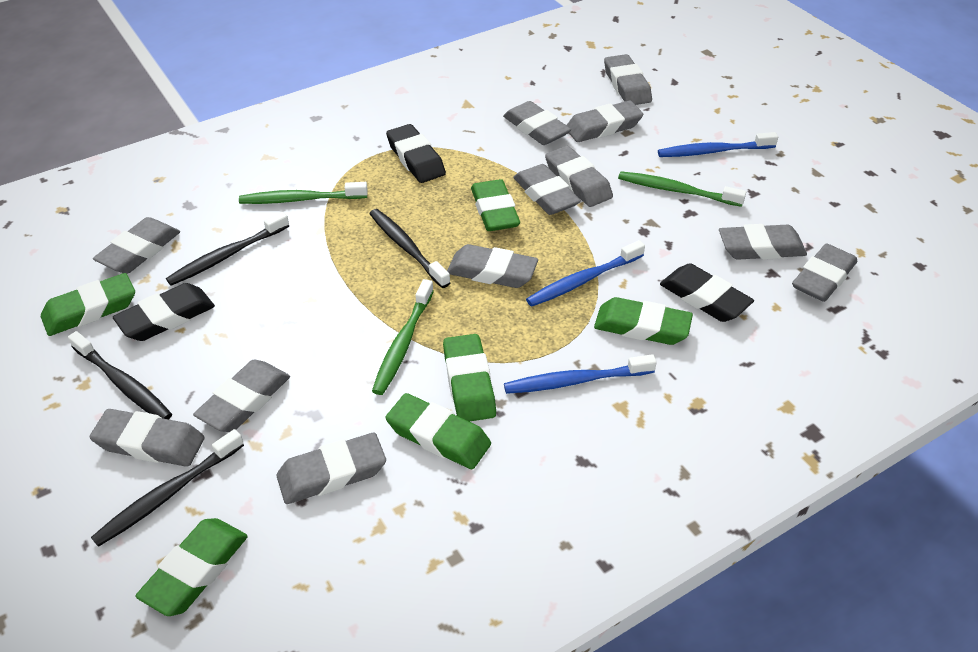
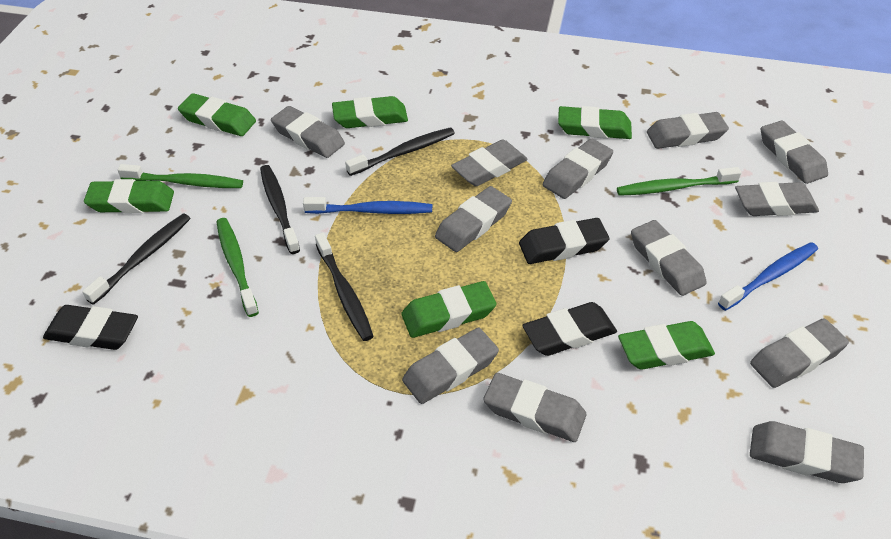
blue toothbrush: [504,354,657,394] [526,240,645,307] [658,132,778,157] = 3 -> [303,197,432,214] [718,242,818,311] = 2

